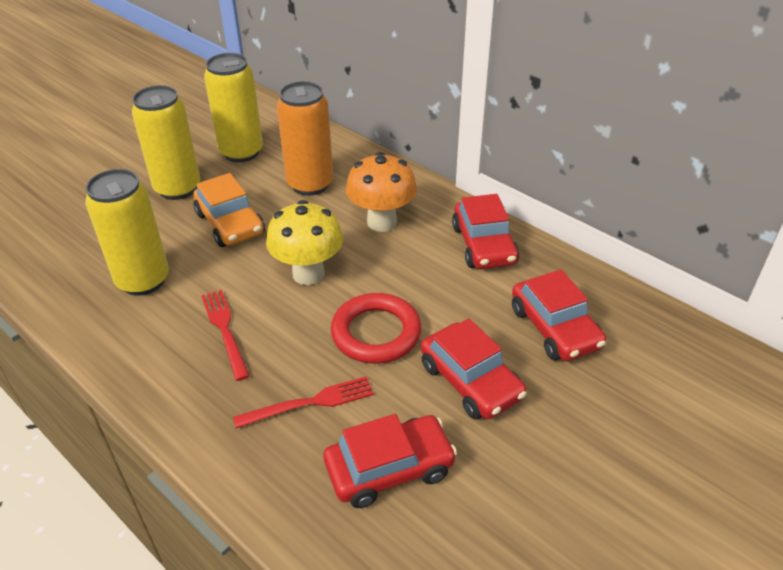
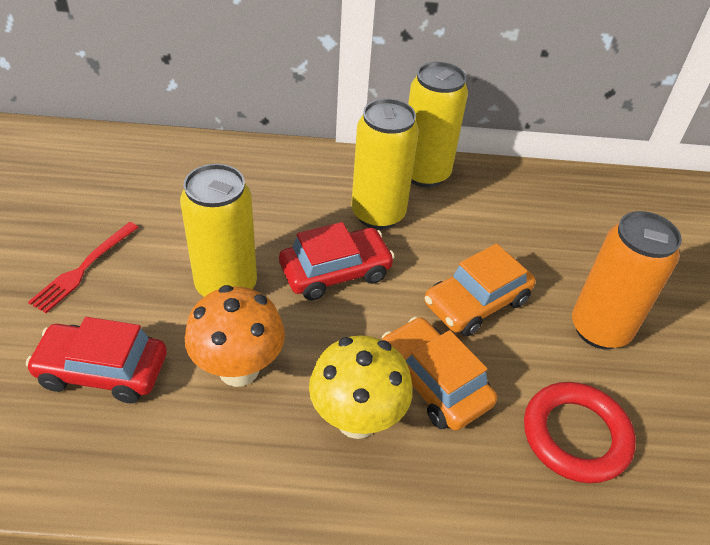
orange car: [193,173,265,247] = 1 -> [382,317,497,430] [424,244,535,336] = 2
red car: [323,414,457,508] [421,319,527,419] [452,194,519,269] [512,269,606,361] = 4 -> [26,317,167,403] [279,222,395,301] = 2
red fork: [201,290,249,381] [233,376,374,428] = 2 -> [28,222,139,313] = 1

